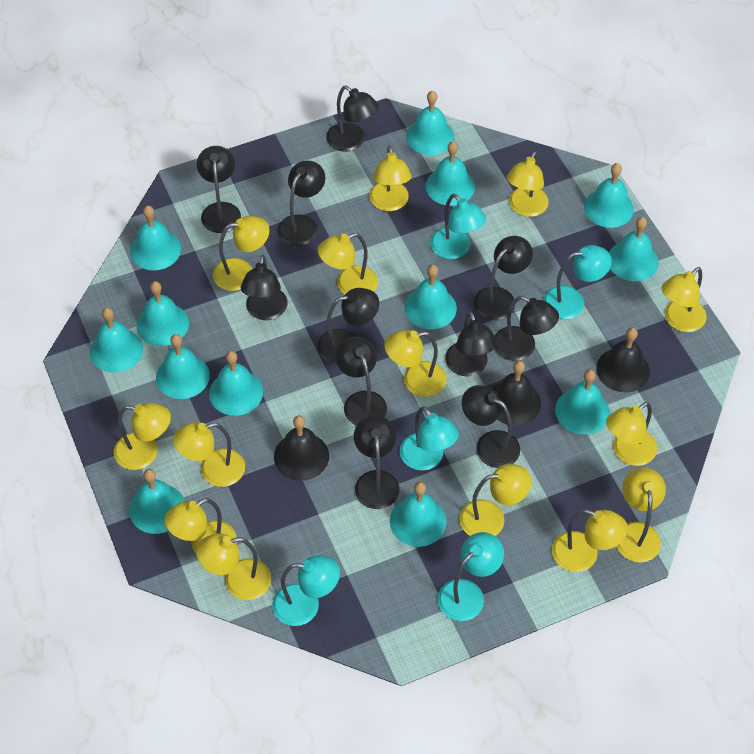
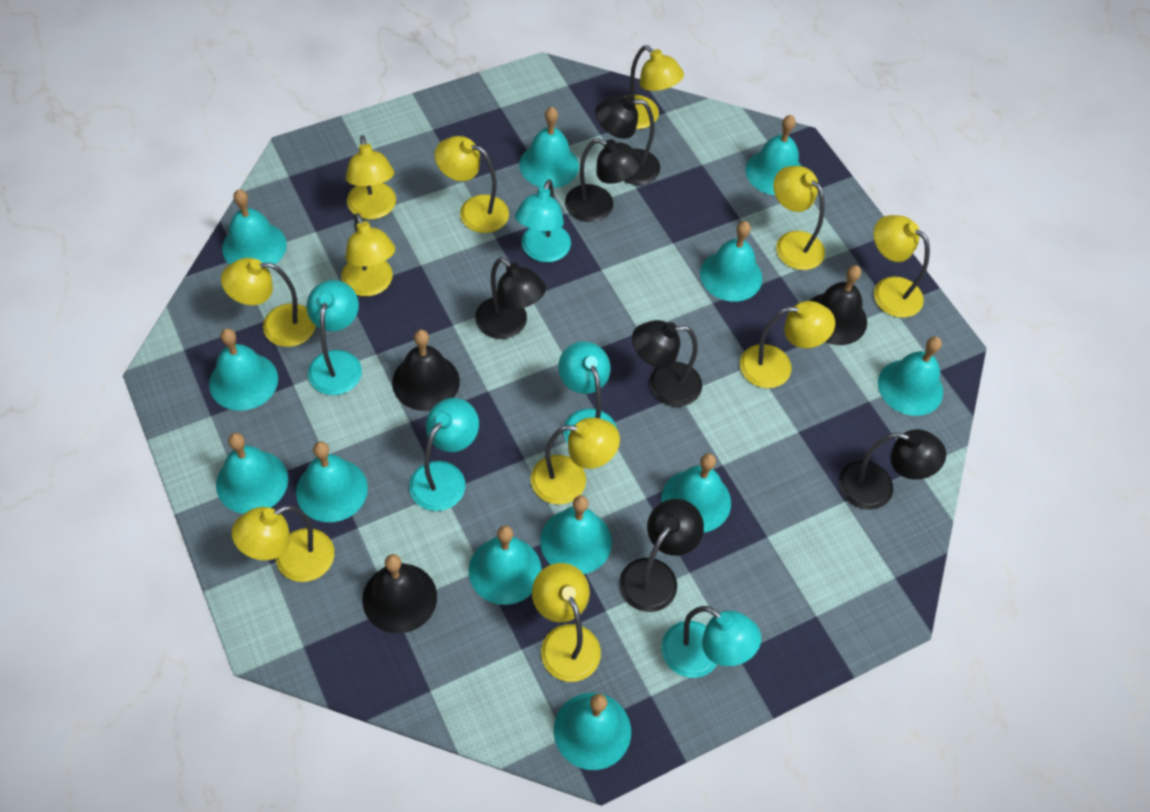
black lamp: [197,146,241,233] [241,255,288,320] [278,161,325,246] [317,288,379,364] [326,86,379,152] [336,337,387,426] [354,415,399,509] [445,311,497,376] [462,385,520,468] [474,236,533,320] [495,296,559,361] = 11 -> [475,257,546,339] [565,138,642,222] [595,96,660,185] [619,499,704,612] [632,320,702,407] [839,429,946,510] = 6
turquoise bell: [90,308,143,373] [129,469,185,534] [130,206,181,270] [136,281,189,346] [156,334,210,399] [209,351,263,416] [390,482,447,547] [405,265,457,329] [406,91,454,155] [426,141,475,206] [555,369,610,434] [584,163,634,228] [609,217,658,282] = 13 -> [209,328,278,411] [216,433,288,514] [222,189,287,269] [296,441,368,522] [468,525,542,605] [519,107,579,188] [540,495,612,574] [554,693,631,770] [661,453,731,532] [700,221,762,302] [745,115,801,195] [878,336,943,416] = 12
yellow lamp: [114,403,171,470] [164,498,237,553] [173,422,245,487] [196,533,271,600] [213,216,269,291] [317,233,378,295] [369,145,411,211] [384,330,447,397] [459,464,532,536] [507,151,549,217] [552,509,628,572] [606,402,657,466] [616,467,666,563] [661,267,707,332] = 14 -> [221,258,316,347] [232,505,334,582] [341,213,395,296] [346,135,396,220] [435,136,509,233] [531,417,620,504] [532,563,601,682] [625,45,684,129] [740,301,835,388] [773,166,825,270] [873,215,930,318] = 11

